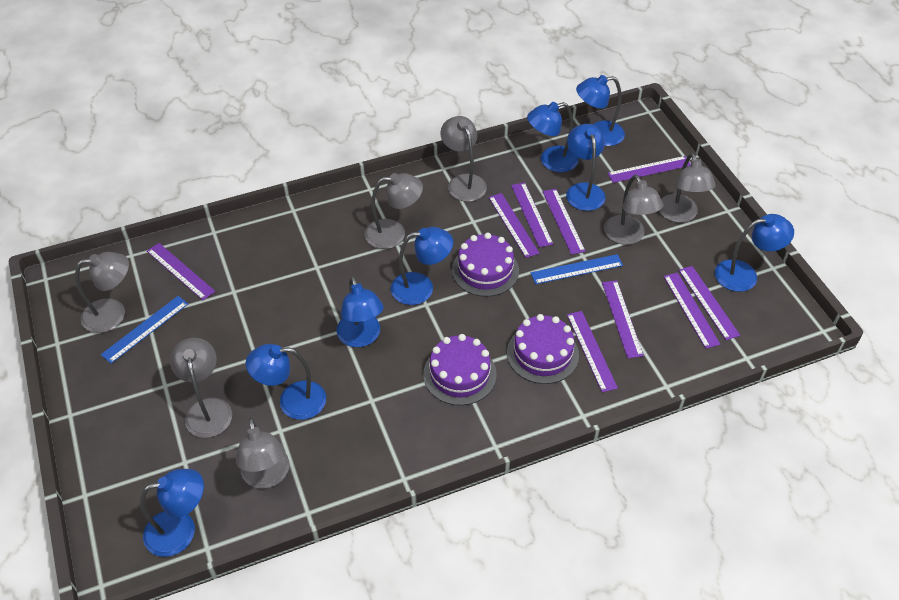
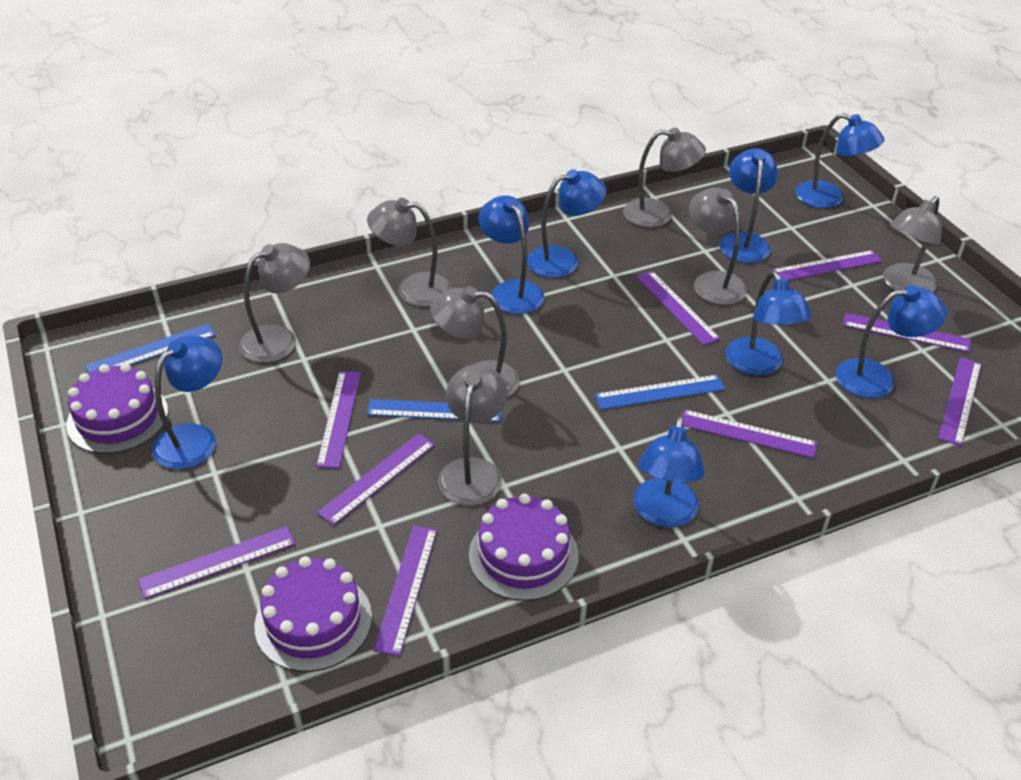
blue ruler: [101,296,188,364] [531,254,623,284] = 2 -> [85,323,216,373] [367,399,502,422] [594,375,725,410] = 3

